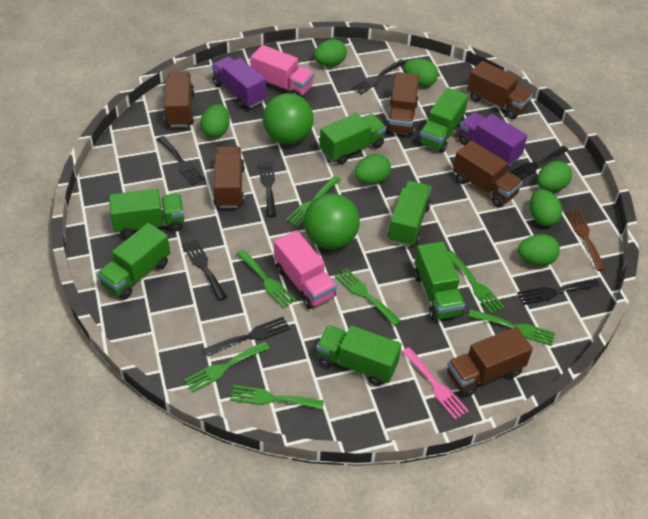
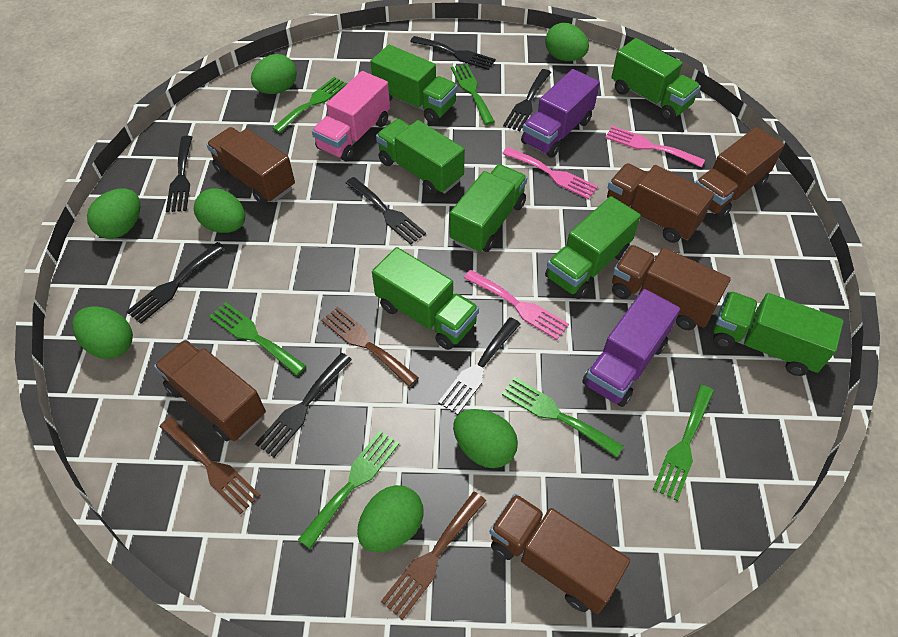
brown fork: [566,210,606,271] = 1 -> [160,417,261,514] [321,307,419,387] [381,491,486,620] = 3
green ball: [263,93,314,144] [304,193,360,249] = 2 -> none = 0
green fork: [184,341,269,393] [230,385,324,410] [236,250,296,308] [286,176,341,227] [334,268,401,326] [448,251,504,314] [468,309,555,346] = 7 -> [209,302,306,376] [272,77,347,133] [298,430,399,549] [451,64,495,125] [502,377,623,458] [653,385,714,501] = 6
pink fork: [402,347,469,419] = 1 -> [464,270,569,340] [502,147,598,199] [605,126,705,168] = 3
pink truck: [251,45,314,97] [274,230,337,309] = 2 -> [312,71,390,161] = 1

